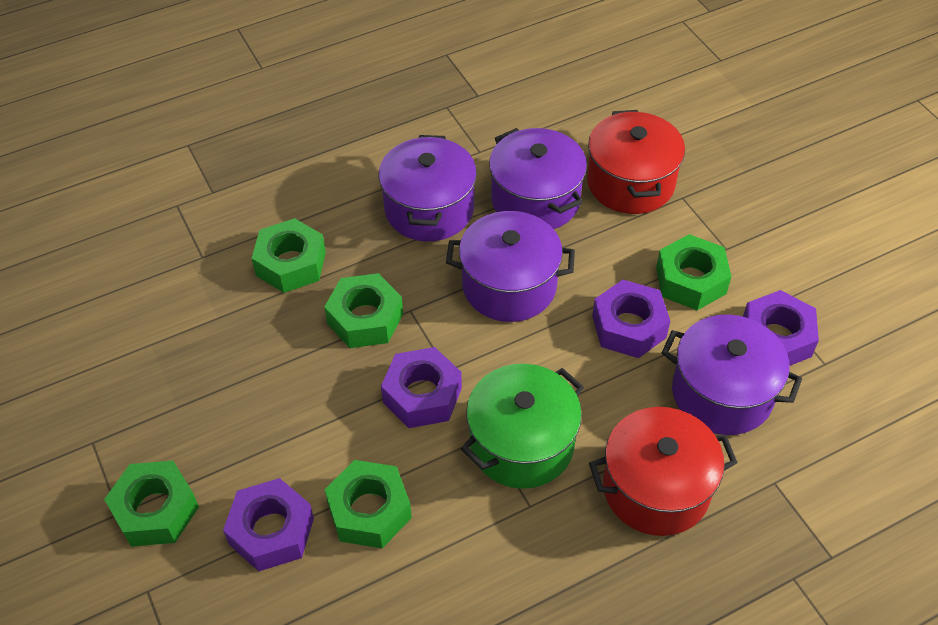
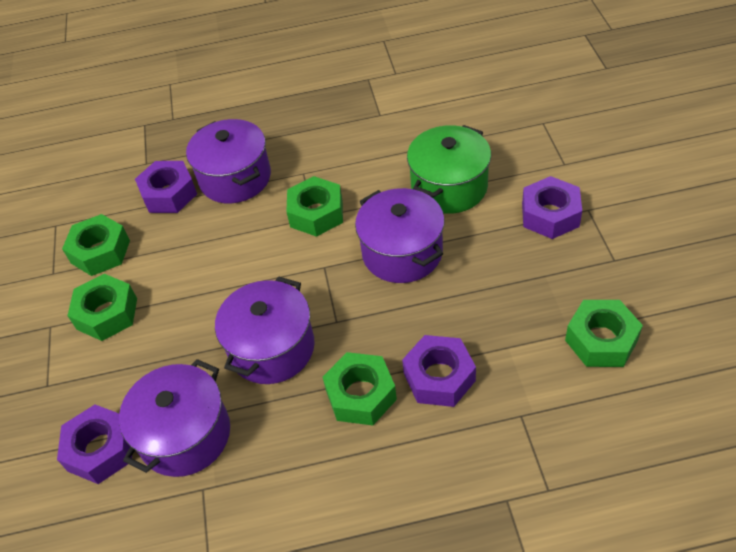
red pot: [587,110,685,214] [589,407,738,536] = 2 -> none = 0

